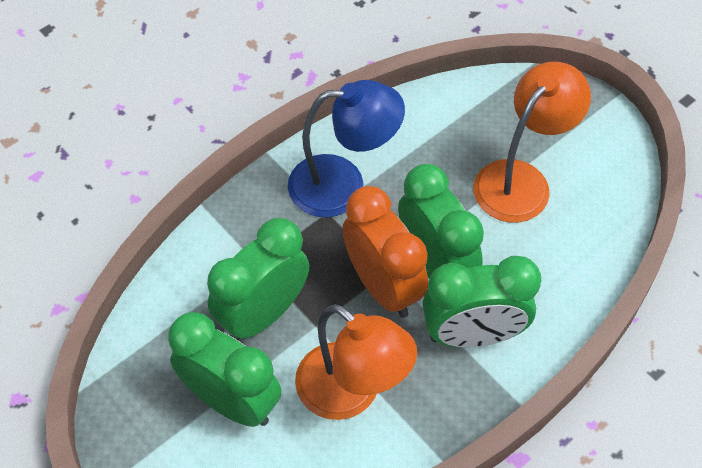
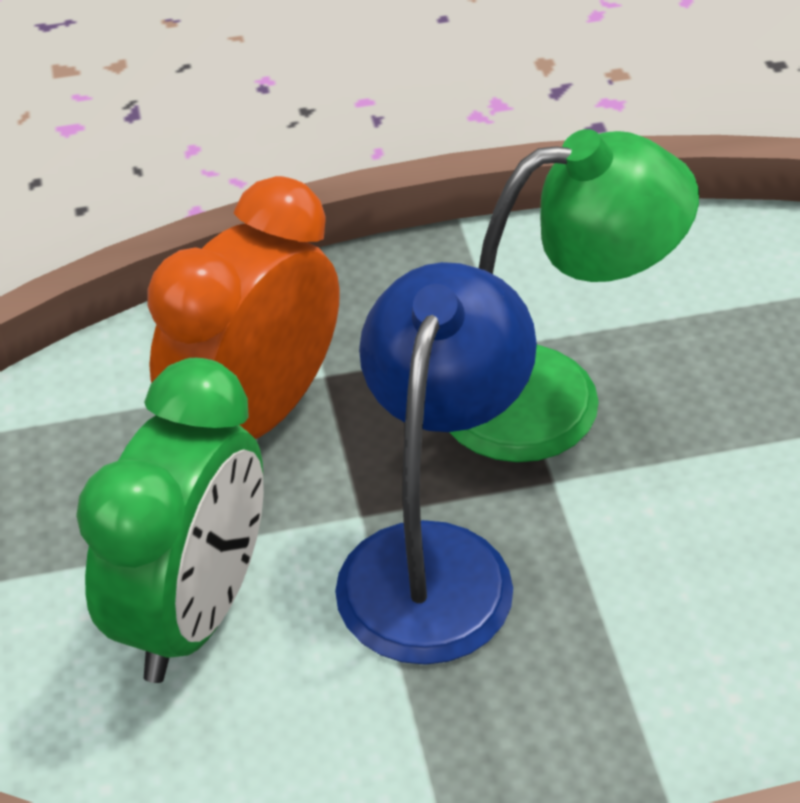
green clock: [168,312,281,427] [207,218,309,340] [398,164,484,279] [423,256,541,348] = 4 -> [76,358,264,683] = 1
green lamp: none = 0 -> [449,129,699,462] = 1
orange lamp: [295,304,417,420] [474,62,591,223] = 2 -> none = 0

